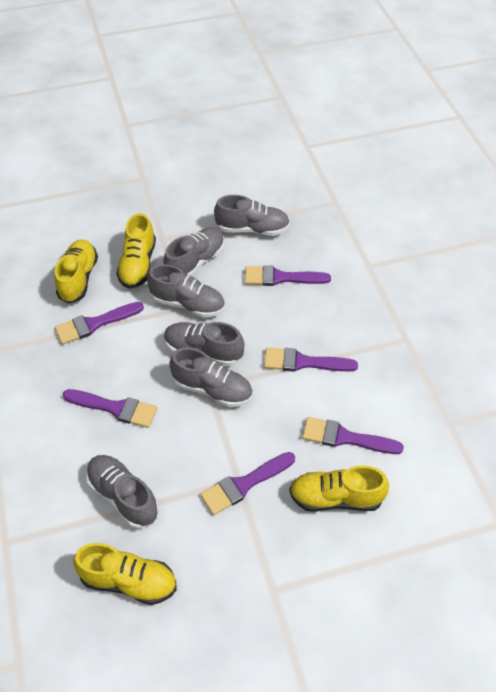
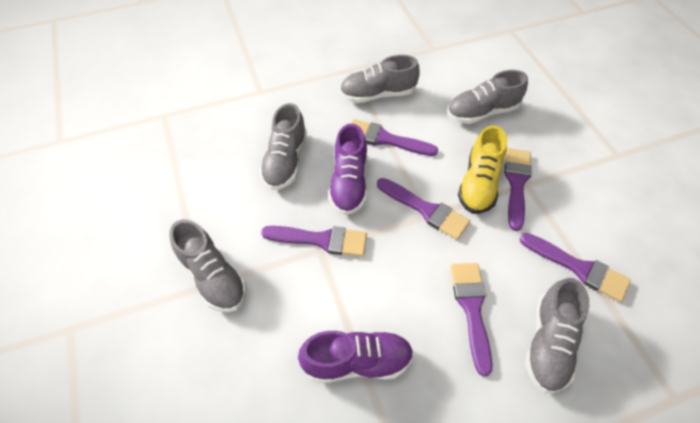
grey shoe: [86,455,159,529] [147,264,225,318] [163,228,224,276] [164,322,245,366] [169,348,253,407] [214,195,290,236] = 6 -> [169,219,246,312] [259,103,307,190] [340,55,420,103] [447,70,528,124] [525,278,589,393] = 5
purple shoe: none = 0 -> [298,331,414,383] [328,123,367,215] = 2
yellow shoe: [54,239,98,303] [73,543,177,605] [116,213,156,289] [289,465,389,512] = 4 -> [458,125,507,214] = 1

